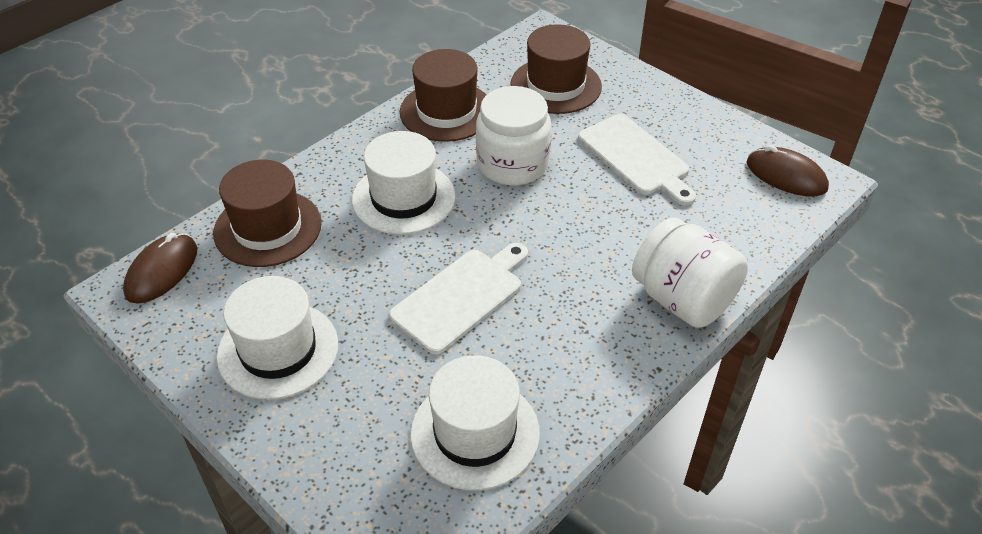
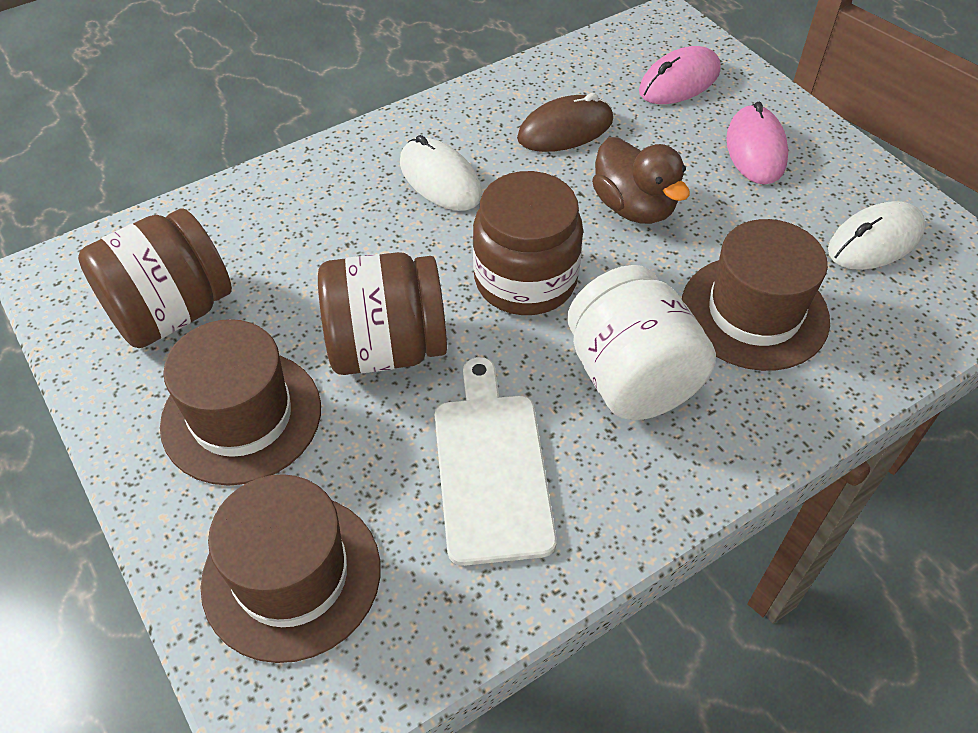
brown duck: none = 0 -> [592,137,690,224] = 1
brown jar: none = 0 -> [78,208,232,348] [318,252,447,375] [473,171,583,315] = 3
brown mouse: [123,233,197,303] [747,145,829,196] = 2 -> [517,93,613,152] = 1
pink mouse: none = 0 -> [639,46,721,104] [726,102,788,185] = 2
white cutting board: [389,243,528,354] [578,114,696,205] = 2 -> [435,357,557,566] = 1
white hat: [217,276,338,400] [352,131,456,235] [410,355,540,491] = 3 -> none = 0
white jar: [476,86,551,185] [632,217,748,328] = 2 -> [567,265,716,420] = 1
white mouse: none = 0 -> [400,135,482,211] [828,201,926,270] = 2

